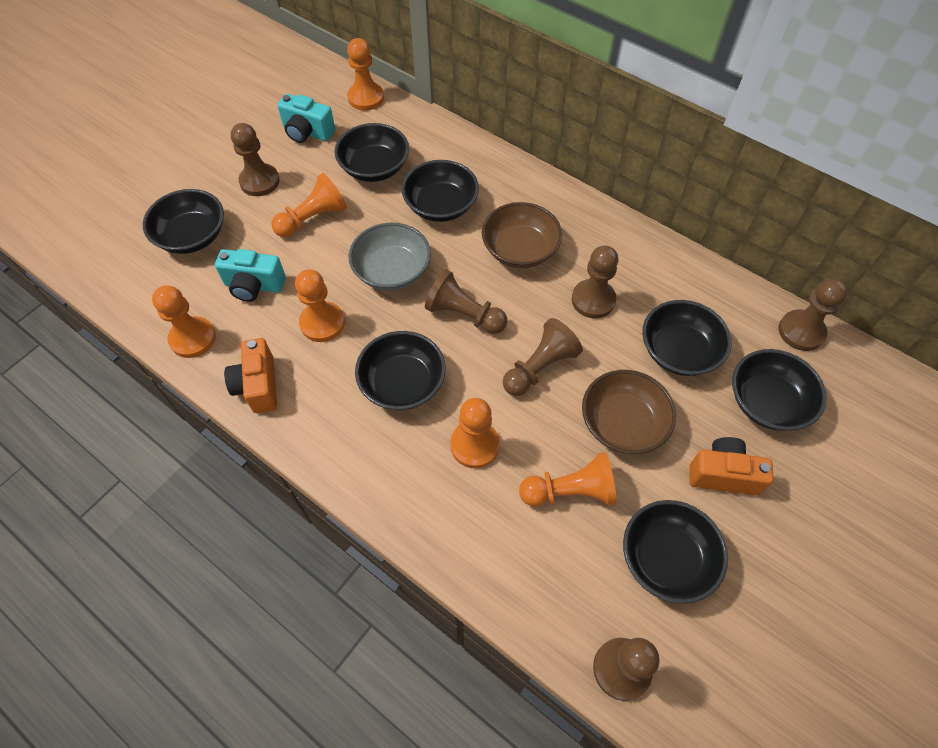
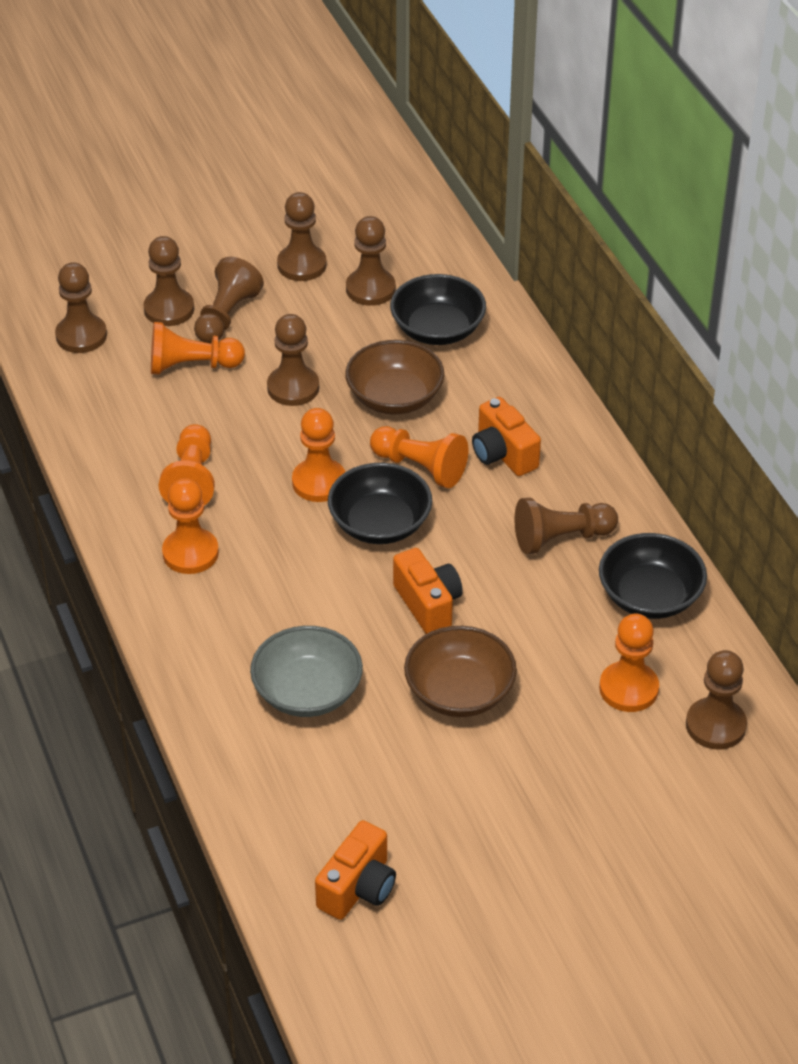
black bowl: [143,189,224,254] [335,123,409,182] [355,331,446,410] [402,160,479,222] [623,500,728,604] [642,300,732,376] [732,349,827,431] = 7 -> [328,463,432,544] [390,274,486,345] [599,533,707,619] = 3
brown pawn: [231,123,280,196] [425,269,507,334] [503,318,583,396] [572,245,619,318] [593,638,660,701] [779,278,848,351] = 6 -> [55,262,107,353] [143,236,194,326] [194,257,264,343] [267,314,319,406] [277,192,327,281] [346,216,396,306] [514,498,618,554] [686,650,747,750] = 8
orange camera: [224,338,277,413] [689,437,774,495] = 2 -> [315,820,396,920] [393,548,463,634] [472,397,541,476] = 3
turquoise camera: [215,249,286,302] [277,94,335,143] = 2 -> none = 0

